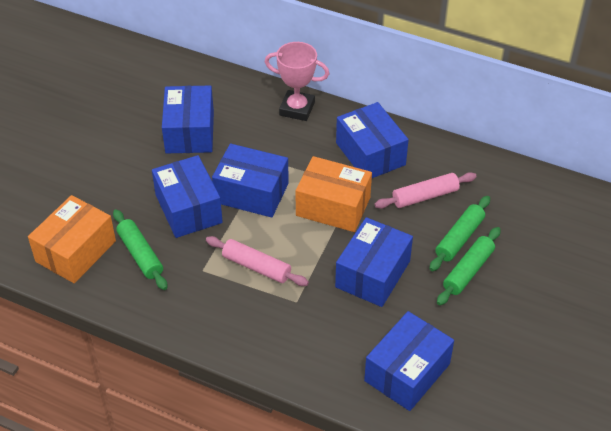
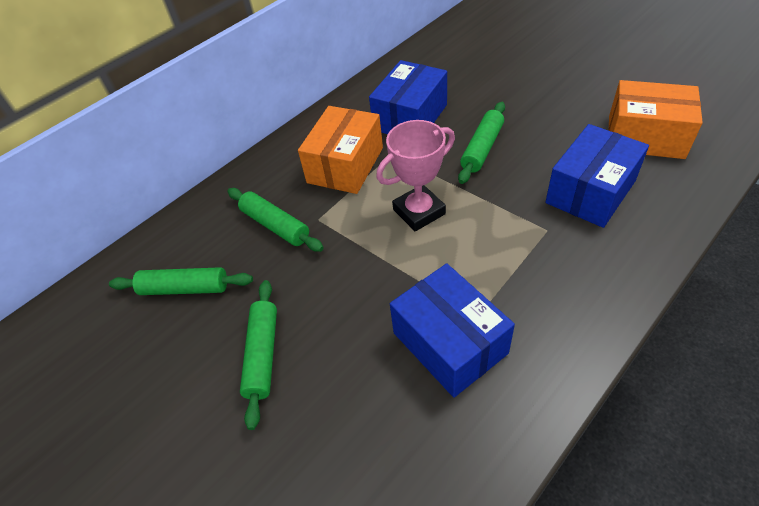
blue box: [152,155,223,238] [162,85,214,153] [212,144,289,218] [335,217,413,307] [336,102,409,178] [364,311,454,411] = 6 -> [369,60,447,134] [390,263,515,398] [545,124,649,228] = 3
green rolling pin: [113,209,167,290] [429,196,490,271] [437,227,501,305] = 3 -> [109,267,253,295] [227,188,324,252] [240,280,277,430] [458,102,505,184] = 4
pink rolling pin: [206,236,309,286] [374,172,477,209] = 2 -> none = 0

